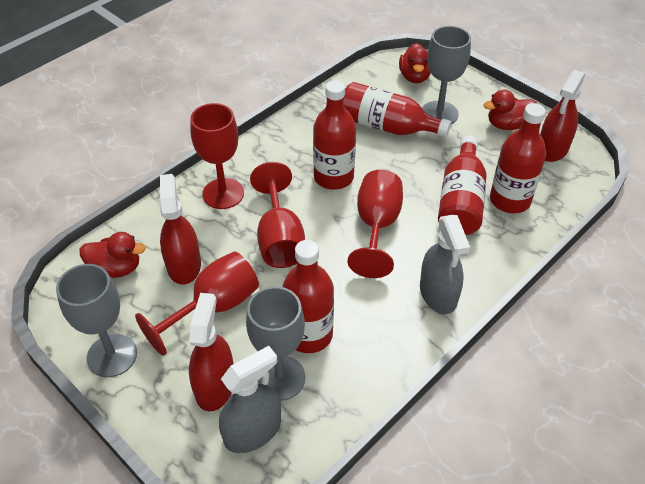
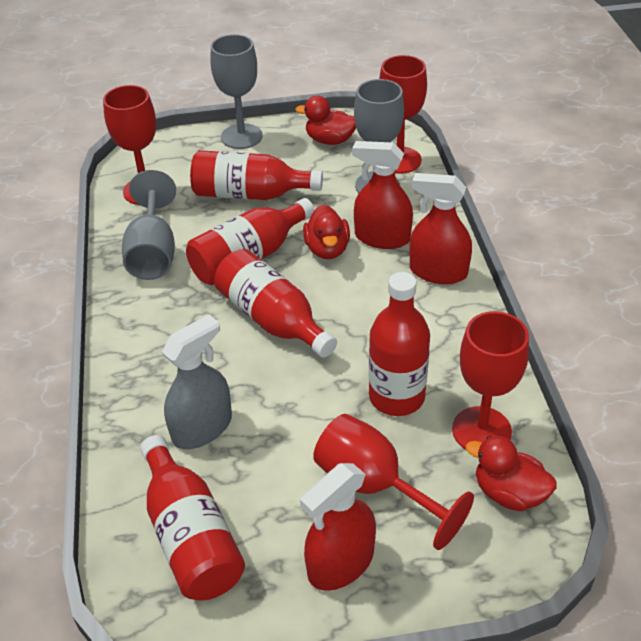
grey spray bottle: [219,346,281,453] [420,215,470,314] = 2 -> [162,315,232,449] = 1

